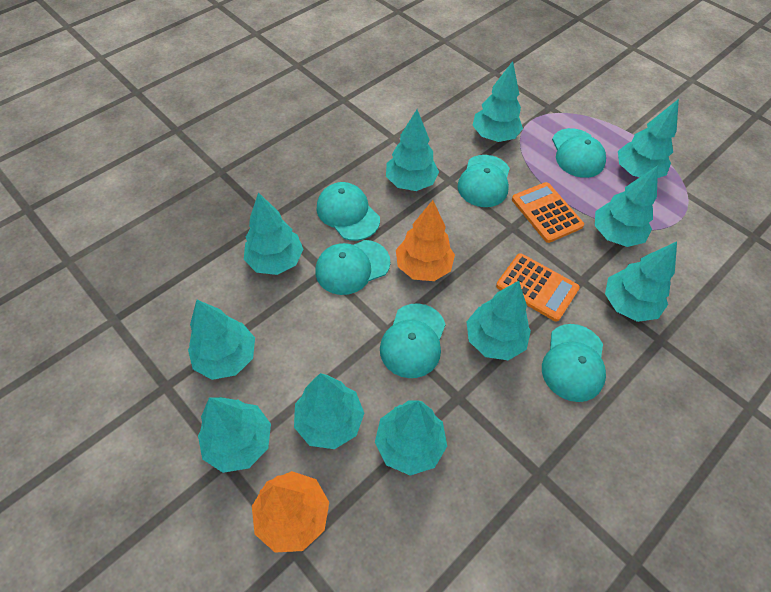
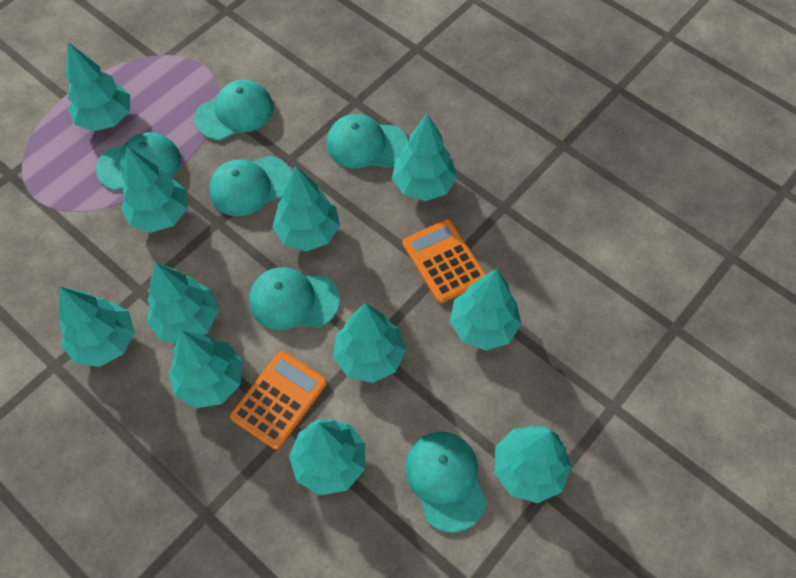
orange tree: [252,471,329,553] [396,200,455,281] = 2 -> none = 0

